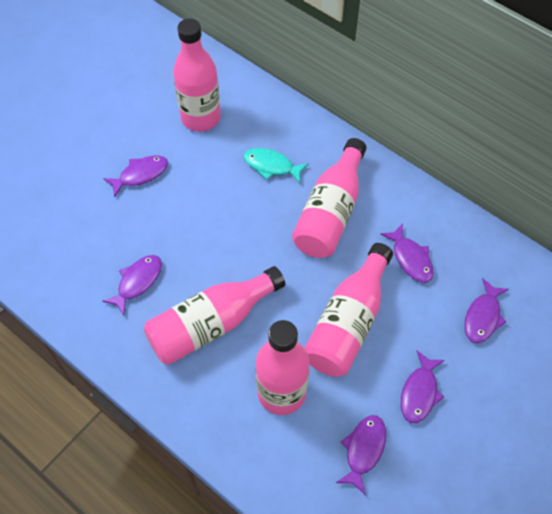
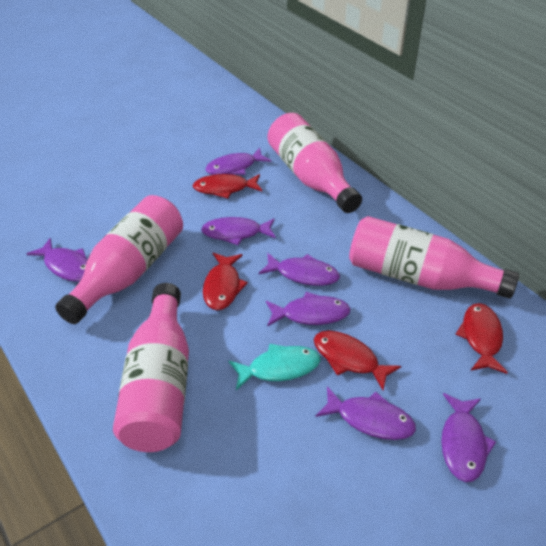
pink bottle: [144,266,285,365] [173,19,221,132] [255,320,309,415] [292,138,367,258] [304,243,393,377] = 5 -> [55,195,183,324] [113,283,189,452] [268,113,362,213] [349,216,519,299] = 4
purple fish: [102,255,162,315] [103,155,168,198] [336,415,386,495] [380,224,433,283] [401,351,445,423] [464,278,509,343] = 6 -> [27,238,88,282] [201,217,276,245] [205,148,271,175] [259,253,340,286] [266,292,351,327] [315,387,416,440] [441,393,496,482] = 7
red fish: none = 0 -> [193,174,262,198] [203,253,248,310] [314,331,401,390] [455,303,508,374] = 4

